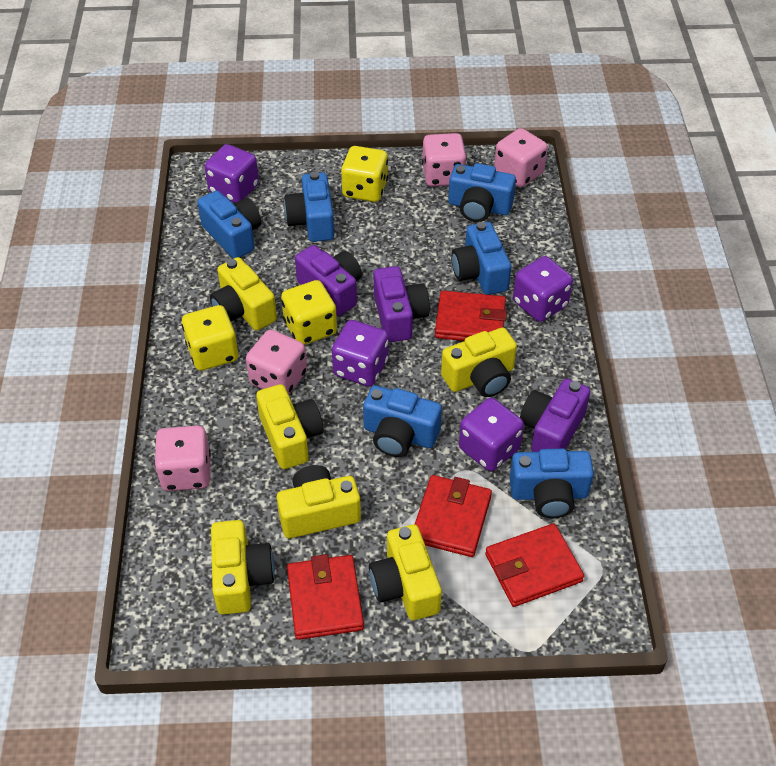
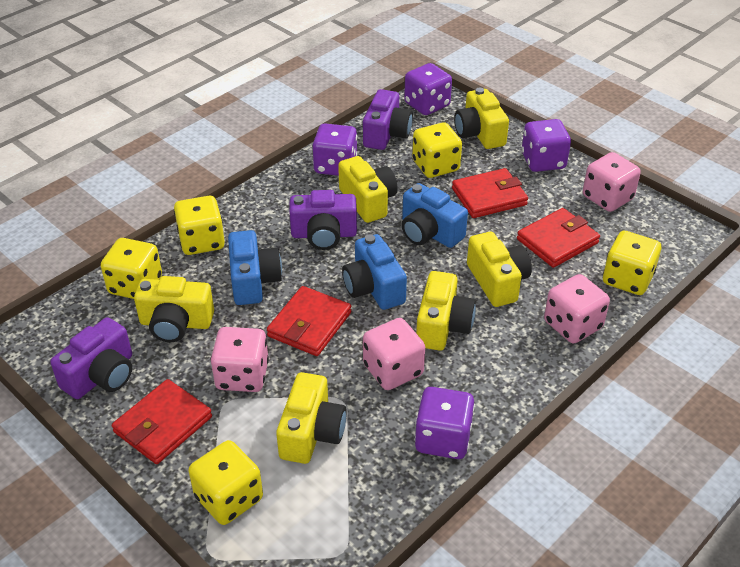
blue camera: [197,191,261,259] [284,171,334,242] [363,385,442,457] [448,163,516,222] [451,222,511,295] [510,449,594,519] = 6 -> [228,230,282,305] [342,234,407,310] [402,183,468,248] = 3
yellow dice: [182,305,238,371] [281,280,337,345] [341,146,388,202] = 3 -> [101,238,162,299] [174,196,225,255] [189,440,263,525] [412,122,462,178] [603,231,661,295] = 5

